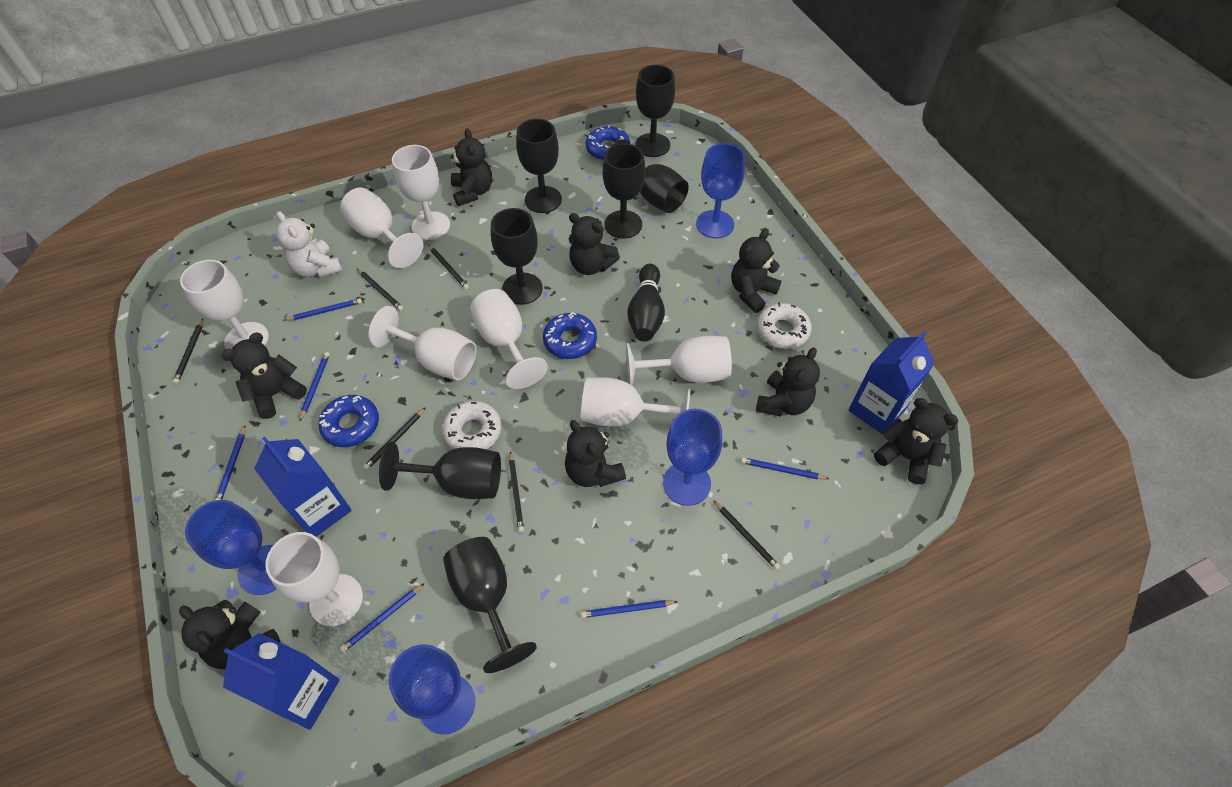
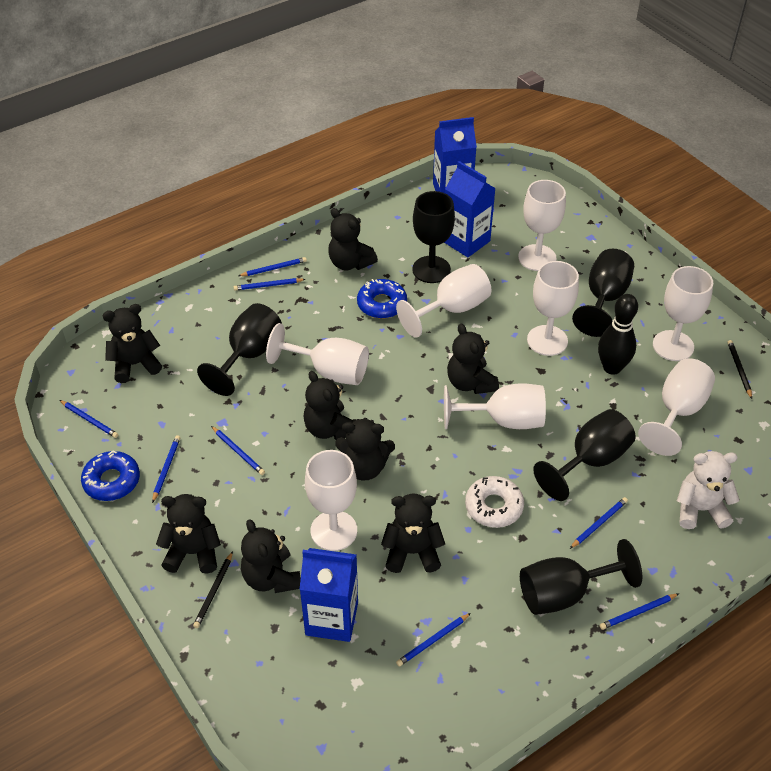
black goblet: [379,442,501,499] [443,537,537,673] [491,208,543,305] [516,119,562,213] [603,143,645,239] [612,139,689,213] [635,65,675,157] = 7 -> [197,303,282,396] [412,191,455,283] [520,539,642,615] [533,409,635,501] [572,249,634,337] = 5
black pencil: [173,319,203,384] [357,269,403,311] [363,407,426,470] [428,245,469,289] [509,451,524,532] [713,500,780,570] = 6 -> [193,551,233,628] [728,340,752,399] = 2
blue donut: [319,395,379,447] [543,312,597,359] [586,125,630,161] = 3 -> [81,451,140,501] [357,279,407,318] = 2
blue goblet: [185,500,277,595] [388,644,475,735] [663,409,722,506] [696,143,745,238] = 4 -> none = 0
blue pencil: [215,426,246,500] [285,298,362,321] [300,352,330,421] [340,583,425,652] [581,600,678,618] [741,457,829,479] = 6 -> [59,400,118,438] [152,435,180,503] [211,426,265,475] [234,278,306,291] [238,257,307,276] [396,613,471,667] [570,497,628,549] [600,593,679,630] = 8
white donut: [442,401,502,450] [757,302,812,349] = 2 -> [465,476,524,528] = 1

